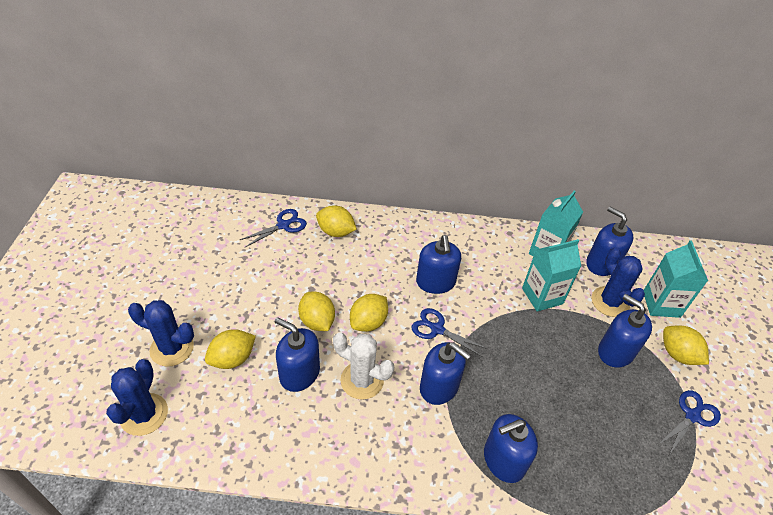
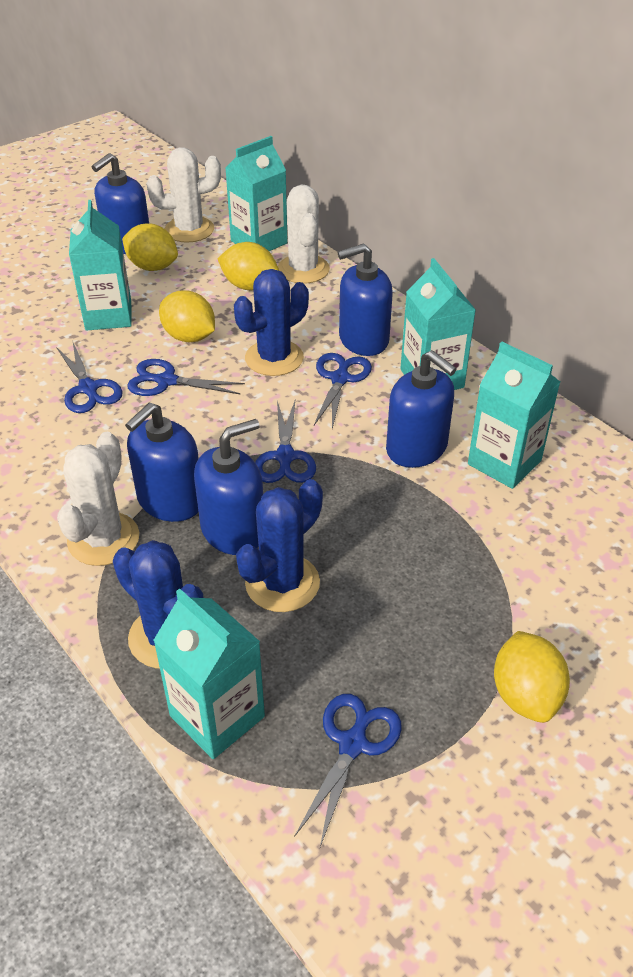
blue scissors: [240,209,307,247] [411,308,488,357] [658,390,721,455] = 3 -> [56,343,123,413] [127,359,245,396] [255,401,316,483] [294,694,402,847] [314,353,372,429] = 5
blue soap dispenser: [275,317,320,392] [416,235,461,294] [420,342,471,405] [484,414,538,483] [586,207,634,276] [598,294,652,368] = 6 -> [92,153,149,254] [125,403,199,522] [194,419,263,555] [338,243,393,356] [386,350,457,468] = 5
turquoise carton: [522,239,581,311] [529,191,583,256] [644,240,708,318] = 3 -> [69,200,132,331] [153,589,265,759] [225,136,288,251] [400,258,476,390] [468,342,560,489] = 5
white cactus: [333,333,394,400] = 1 -> [57,432,139,566] [147,147,221,243] [278,185,330,283] = 3
yellow lemon: [205,329,256,369] [298,291,335,331] [316,206,357,237] [350,294,388,332] [663,326,709,365] = 5 -> [122,223,178,271] [159,290,215,342] [217,242,279,290] [494,631,570,723] = 4

